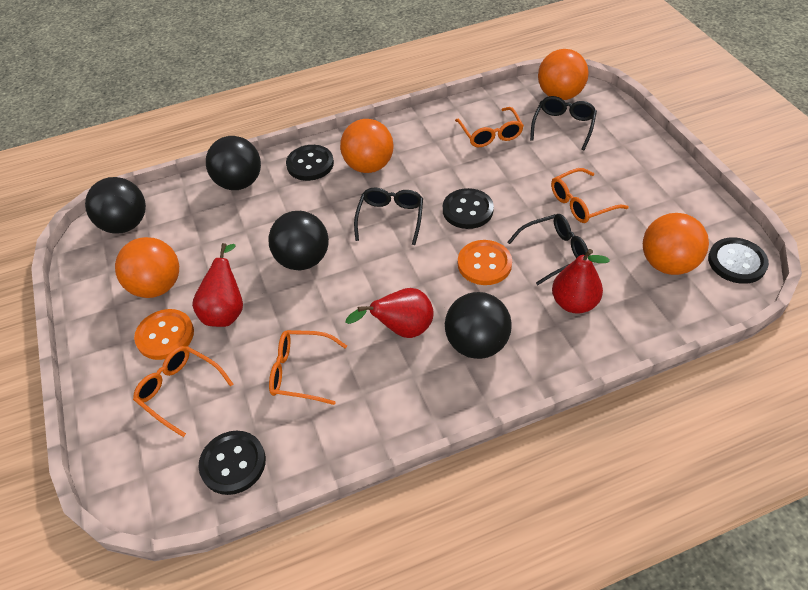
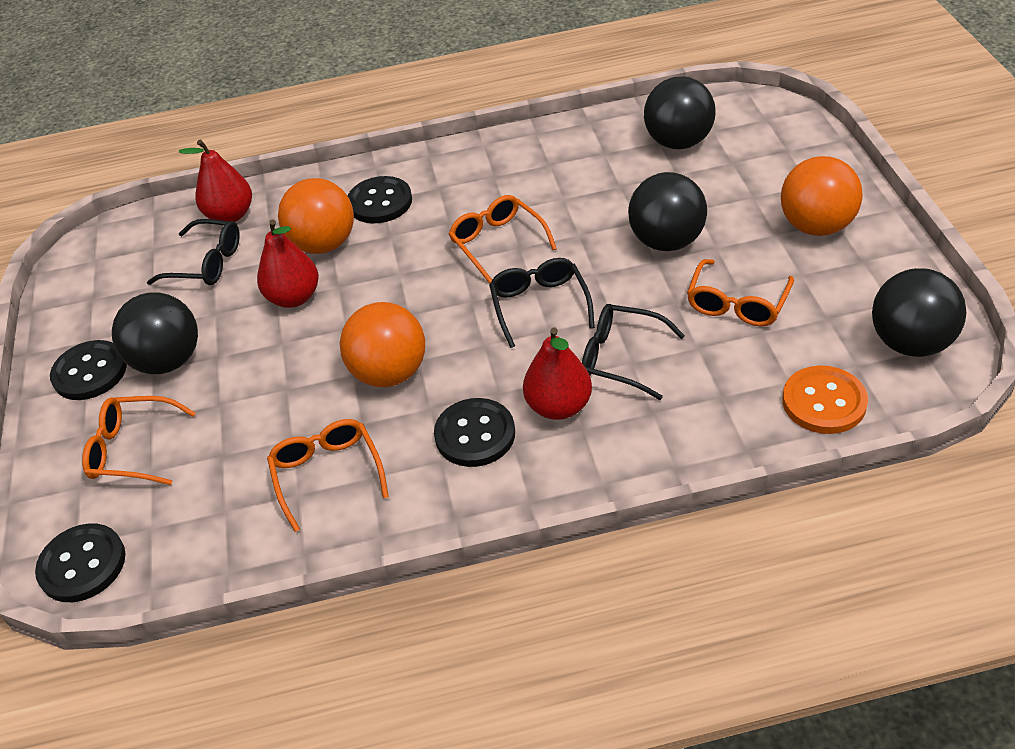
orange ball: [115,237,179,298] [340,119,394,173] [538,49,589,100] [643,213,709,275] = 4 -> [278,178,354,254] [340,302,425,387] [781,156,863,236] = 3
orange button: [134,309,194,360] [458,240,512,285] = 2 -> [782,366,868,434] = 1

